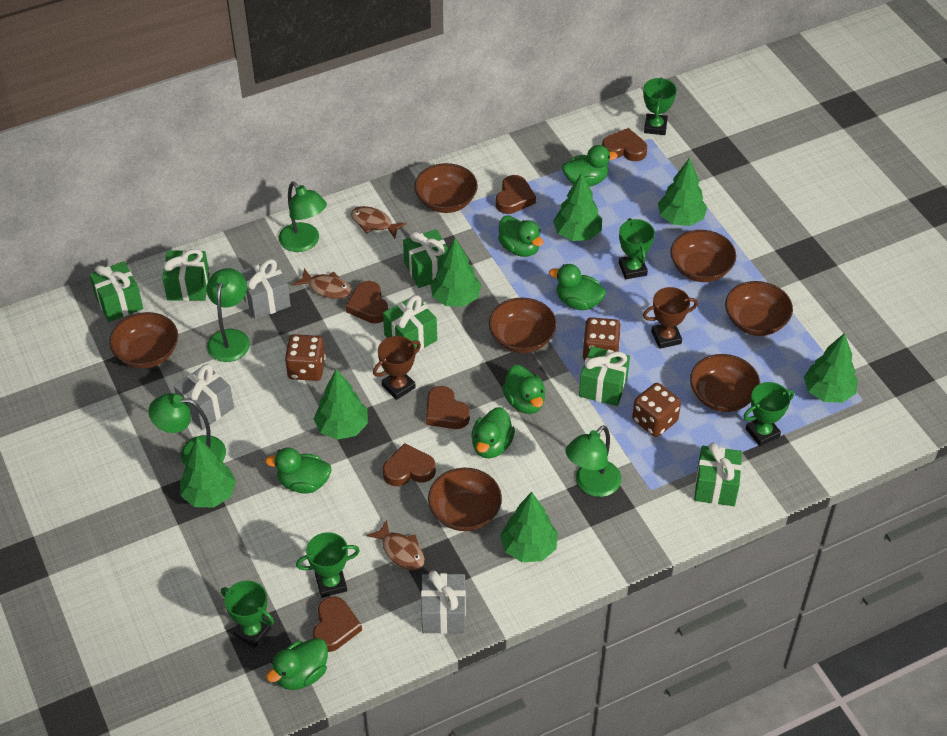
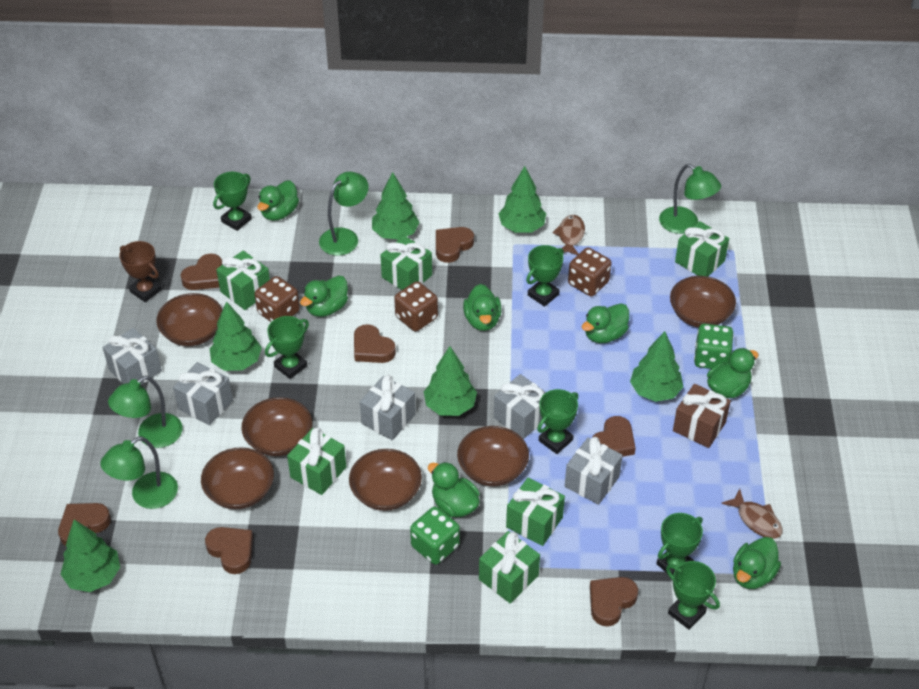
brown bowl: [109,312,178,369] [414,163,478,213] [428,468,502,531] [489,298,557,353] [671,230,736,282] [690,354,760,412] [725,281,793,336] = 7 -> [156,293,222,346] [201,447,274,509] [241,397,312,456] [349,449,422,511] [457,426,529,486] [670,276,736,328] = 6
brown fish: [293,268,352,299] [351,206,407,239] [366,520,425,570] = 3 -> [552,215,585,255] [721,489,782,539] = 2
brown gift: none = 0 -> [673,384,731,448] = 1
brown heart: [313,596,362,652] [346,281,388,323] [383,443,436,486] [426,386,470,429] [496,175,536,214] [602,128,647,161] = 6 -> [58,503,111,546] [181,253,222,290] [205,527,253,574] [354,324,396,363] [436,227,474,263] [590,577,638,626] [592,416,636,457] = 7
brown trophy: [373,336,421,400] [643,287,698,349] = 2 -> [119,241,162,302] = 1
green dice: none = 0 -> [410,507,460,565] [694,324,734,369] = 2
green tree: [180,438,236,507] [314,369,368,440] [430,238,482,307] [500,492,558,562] [553,173,602,241] [658,158,707,226] [804,333,858,403] = 7 -> [60,520,120,592] [210,301,262,371] [372,172,420,240] [424,346,477,416] [498,166,546,233] [630,331,683,402] = 6
green trophy: [221,581,274,648] [296,532,360,598] [619,218,655,279] [643,77,677,135] [743,382,794,446] = 5 -> [213,172,252,231] [265,316,309,379] [526,245,564,307] [537,389,578,454] [656,513,703,575] [666,561,720,630] = 6
grey gift: [174,364,234,430] [240,259,291,319] [421,571,466,634] = 3 -> [103,328,162,385] [173,362,233,425] [360,375,416,440] [494,374,546,439] [565,437,623,505] = 5

